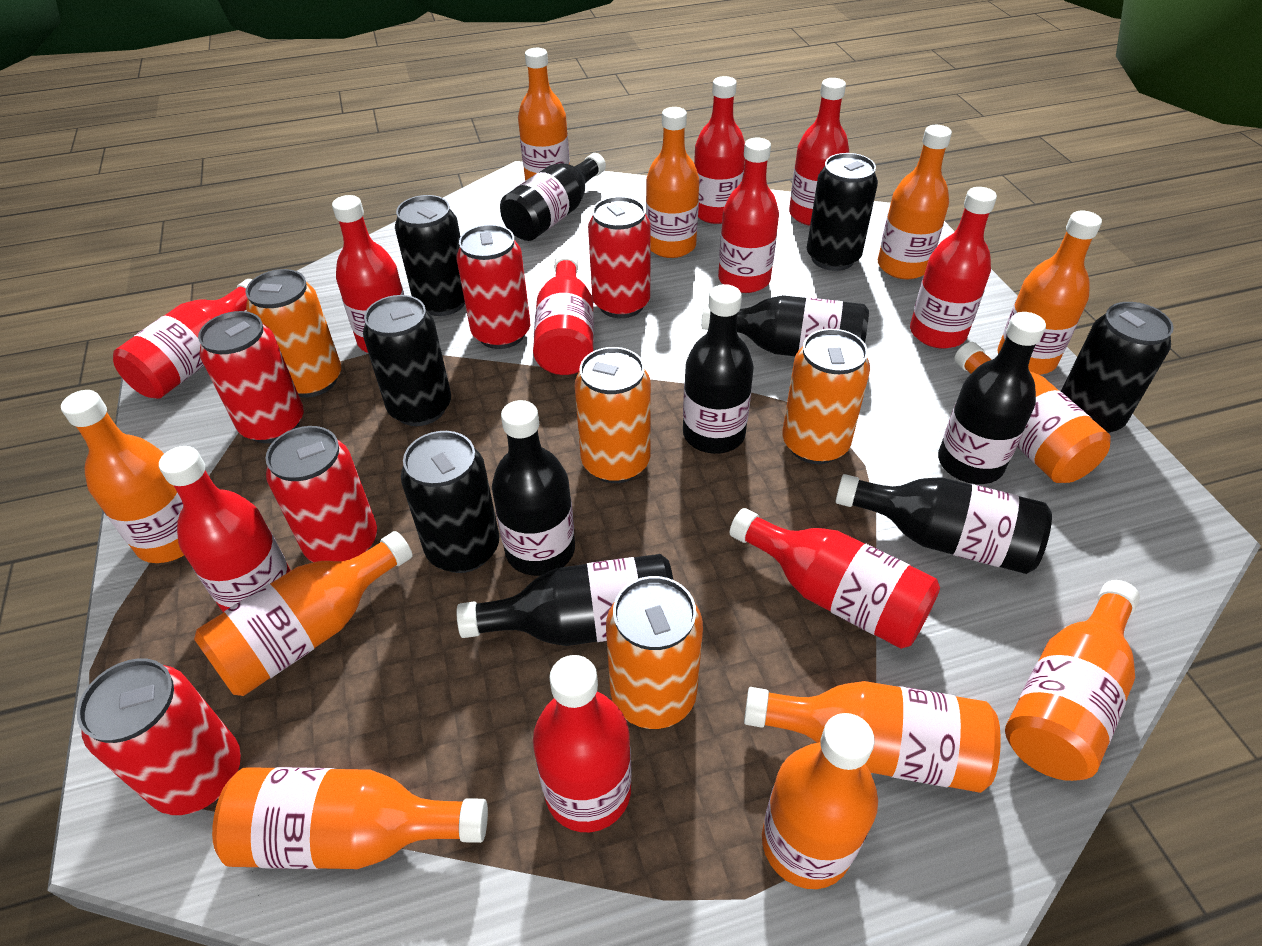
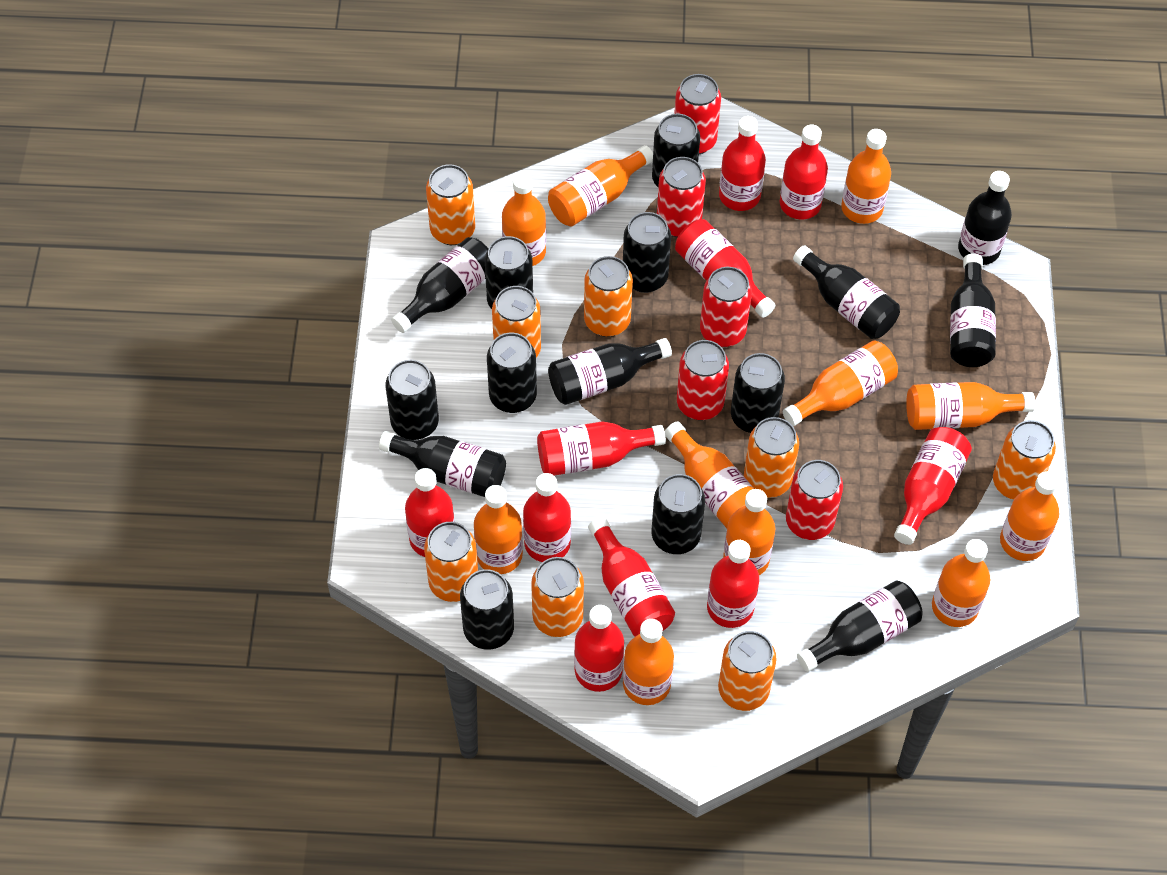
black can: [363,295,451,426] [395,195,465,316] [401,431,500,573] [807,153,878,271] [1061,302,1174,433] = 5 -> [386,360,439,440] [460,569,514,650] [485,236,533,309] [487,333,537,413] [623,212,671,293] [652,114,700,187] [652,474,705,554] [731,353,785,433] = 8
orange can: [245,269,341,397] [575,347,651,483] [606,576,703,729] [782,329,870,464] = 4 -> [424,522,478,602] [426,164,475,245] [492,286,541,358] [531,557,584,637] [584,256,633,337] [718,631,777,711] [744,417,799,498] [993,420,1056,500] = 8

